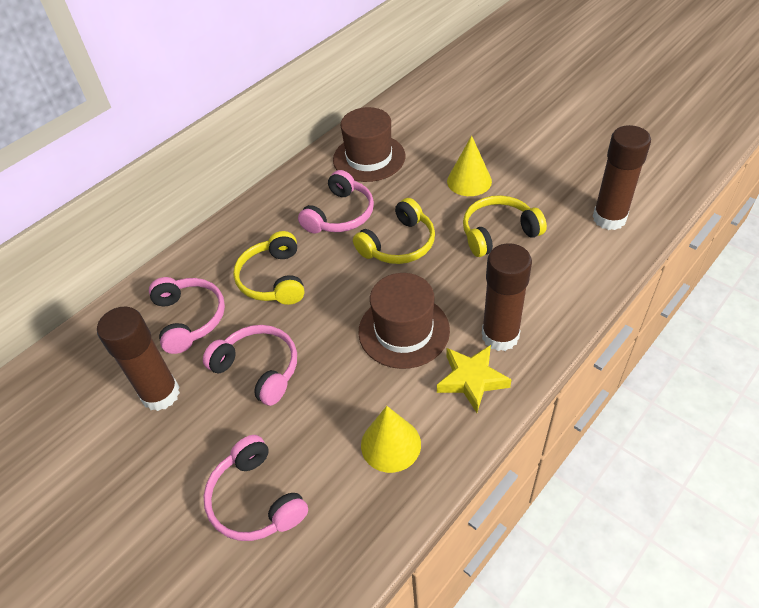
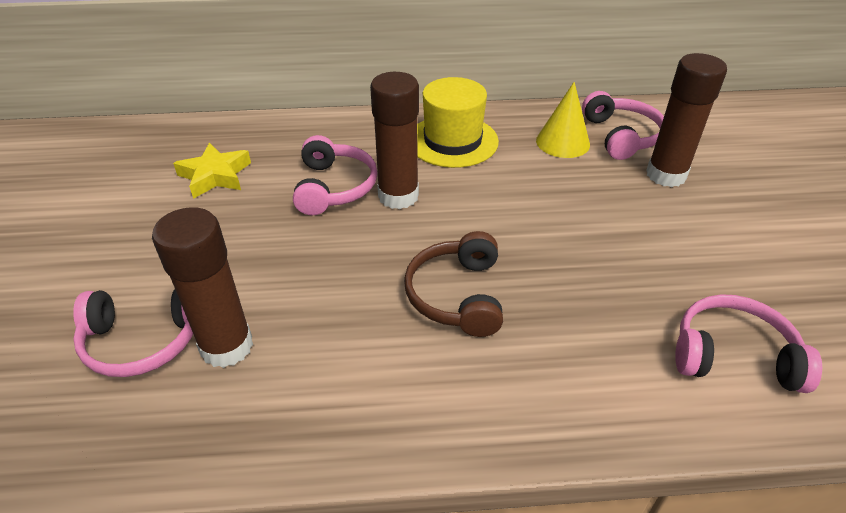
brown hat: [333,107,405,182] [358,273,450,369] = 2 -> none = 0
brown headphones: none = 0 -> [404,231,503,337] = 1
yellow cone: [361,406,421,473] [447,136,492,196] = 2 -> [536,82,590,158] = 1
yellow hat: none = 0 -> [417,77,499,168] = 1
yellow headphones: [233,231,304,305] [353,198,435,264] [463,195,547,257] = 3 -> none = 0

